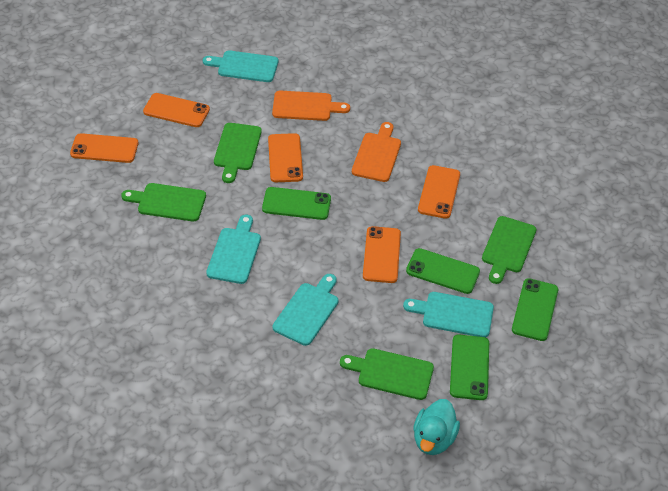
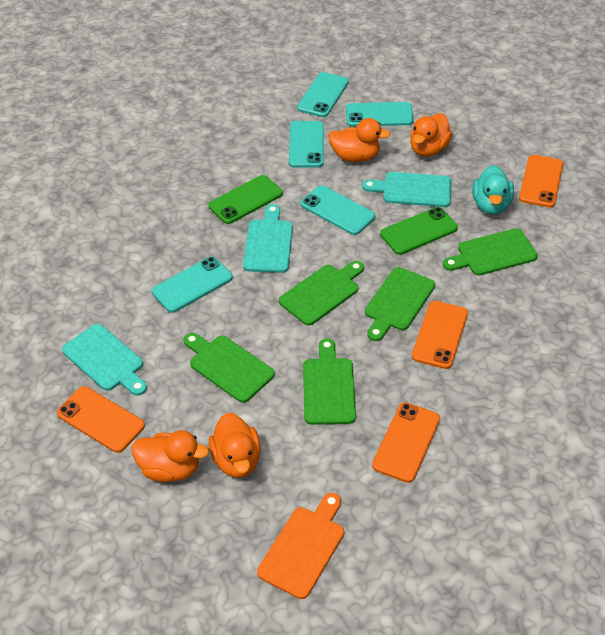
green cutting board: [121,183,206,221] [214,123,262,183] [340,348,434,400] [482,216,536,284] = 4 -> [183,333,275,403] [279,261,364,326] [303,338,356,425] [365,267,435,341] [443,228,538,276] = 5
green phone: [262,187,331,220] [406,248,480,294] [450,335,489,400] [512,278,558,341] = 4 -> [208,175,283,224] [380,207,458,255] = 2
orange cutting board: [272,91,350,121] [352,122,401,182] = 2 -> [257,493,344,599] = 1
orange duck: none = 0 -> [131,430,209,482] [209,413,261,478] [328,118,391,162] [410,113,452,157] = 4
orange phone: [70,133,138,163] [143,93,210,127] [268,133,303,182] [363,226,401,283] [418,165,460,219] = 5 -> [57,386,145,453] [372,402,440,483] [412,301,468,369] [519,155,564,208] = 4
turquoise cutting board: [203,50,278,82] [206,215,261,284] [273,274,338,346] [403,292,494,338] = 4 -> [62,324,147,396] [243,204,293,273] [362,172,452,207] = 3
turquoise phone: none = 0 -> [152,257,233,313] [289,121,324,168] [297,72,349,117] [301,185,375,235] [346,102,414,127] = 5

